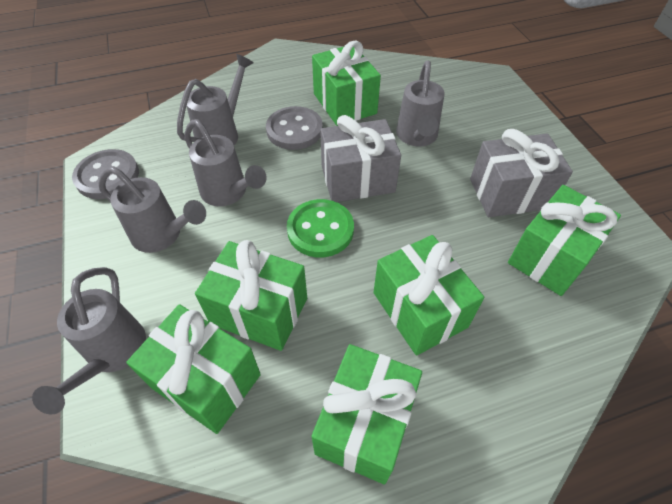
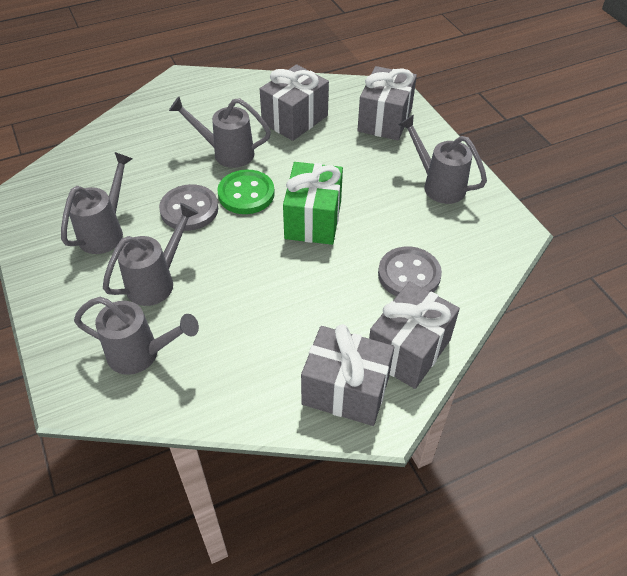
green gift: [126,304,261,434] [195,240,307,351] [312,40,381,126] [312,344,422,484] [373,235,484,356] [508,185,621,296] = 6 -> [283,162,343,245] = 1
grey gift: [320,115,401,202] [470,129,573,217] = 2 -> [260,64,329,141] [301,324,394,426] [357,66,417,140] [369,281,460,389] = 4

